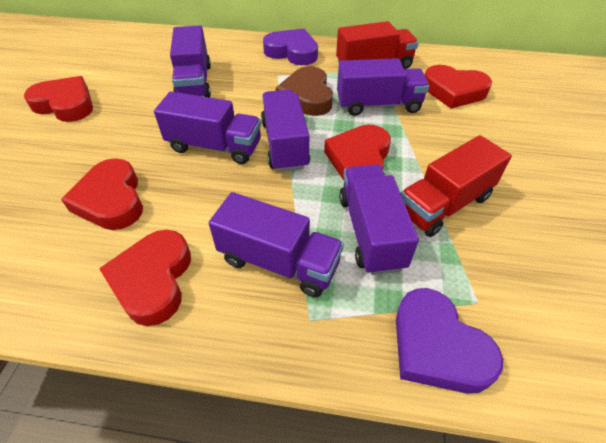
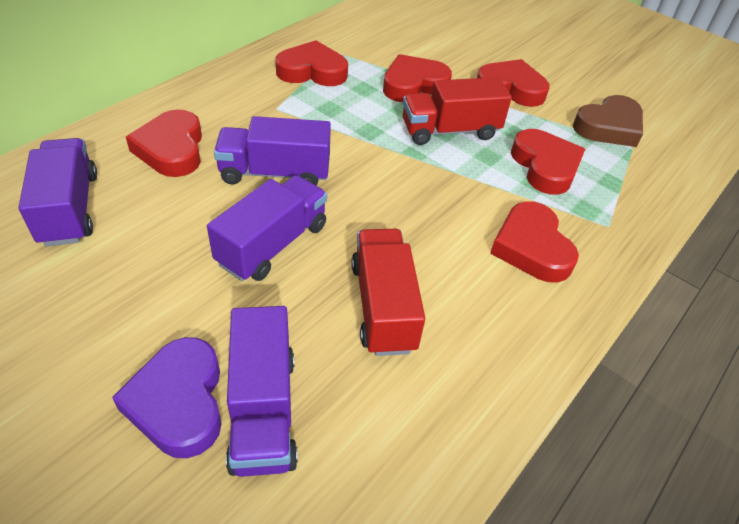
purple heart: [263,28,318,65] [396,288,503,394] = 2 -> [112,337,222,458] = 1
purple truck: [154,92,261,164] [170,25,211,98] [209,192,344,297] [261,89,310,172] [337,58,429,116] [339,164,419,275] = 6 -> [19,138,97,246] [207,175,327,281] [214,116,331,185] [226,306,298,477] = 4
red heart: [24,76,93,122] [61,158,143,230] [99,230,191,326] [324,125,391,180] [425,65,492,109] = 5 -> [126,109,202,177] [275,40,348,86] [383,54,452,102] [477,59,550,107] [490,201,579,283] [511,129,585,195] = 6

